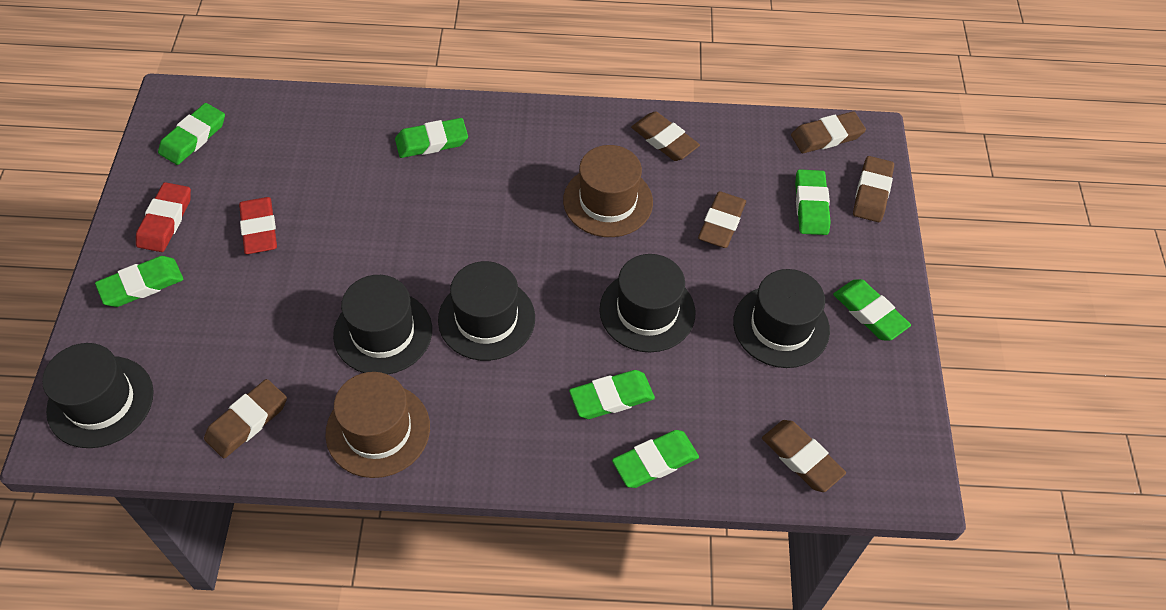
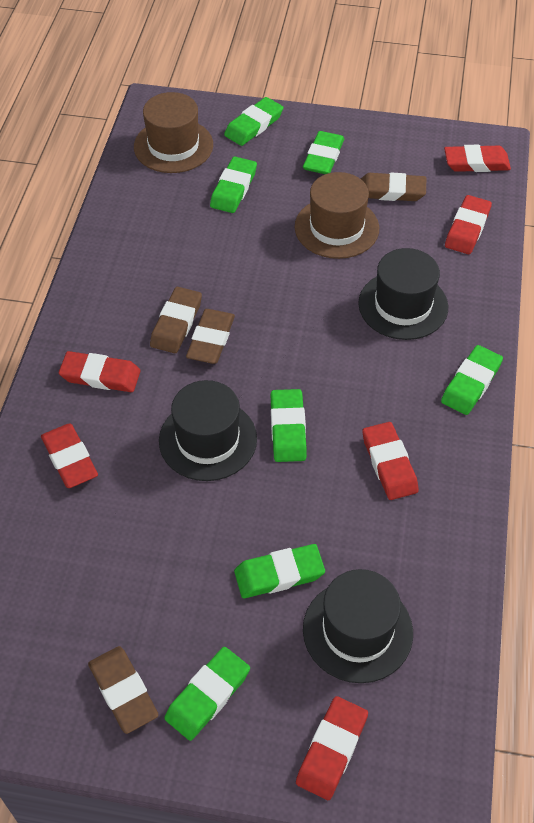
black hat: [42,343,154,448] [333,275,432,374] [438,261,535,361] [599,254,696,353] [733,269,830,368] = 5 -> [159,380,257,481] [303,569,413,683] [358,248,448,340] = 3
brown eraser: [204,379,287,458] [631,111,700,161] [698,191,746,248] [762,420,846,492] [791,111,866,153] [853,156,894,222] = 6 -> [88,646,159,734] [150,287,202,353] [186,309,235,364] [361,172,426,201] = 4
red eraser: [136,182,191,252] [239,197,277,254] = 2 -> [41,424,98,488] [59,351,141,392] [296,696,368,800] [362,422,419,500] [444,145,511,172] [445,195,492,254] = 6

